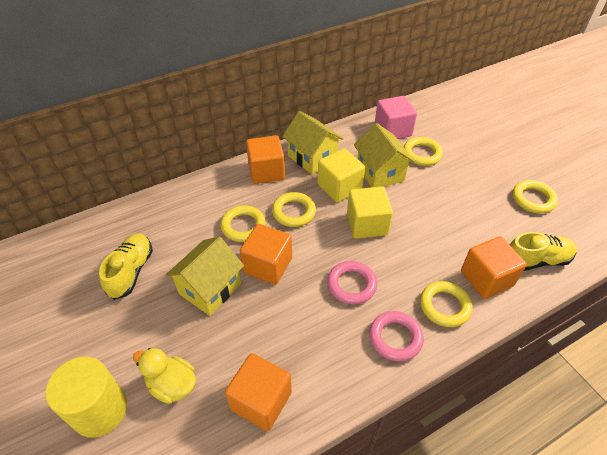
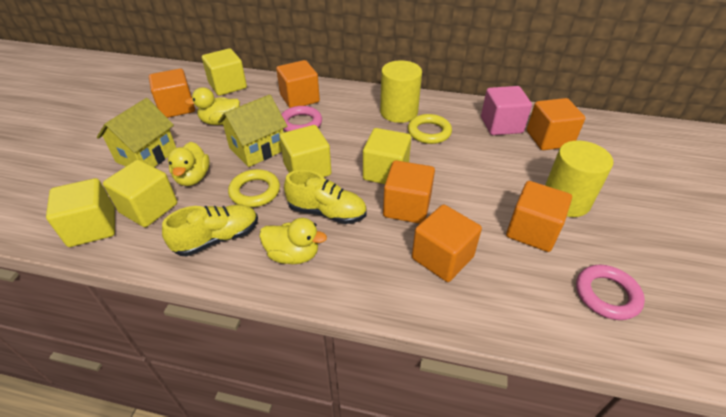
orange cube: [225,353,292,431] [240,224,292,285] [246,135,285,184] [461,236,527,299] = 4 -> [149,69,195,118] [276,60,320,108] [383,160,435,224] [412,204,482,282] [506,181,572,252] [527,98,585,150] = 6
yellow cube: [318,148,365,203] [347,186,393,239] = 2 -> [46,178,115,247] [103,160,177,227] [202,48,247,96] [279,125,331,177] [363,128,411,184] = 5
yellow cylinder: [45,357,127,438] = 1 -> [380,60,422,123] [545,141,613,217] = 2
yellow duck: [133,348,196,404] = 1 -> [168,142,210,186] [185,87,240,125] [259,218,327,264] = 3
yellow house: [166,237,244,316] [282,111,344,175] [354,123,415,187] = 3 -> [97,98,176,167] [218,95,287,167] = 2
yellow ring: [220,205,266,242] [272,192,316,227] [404,137,443,166] [420,281,473,327] [513,180,558,214] = 5 -> [228,169,280,207] [408,114,452,144] = 2

